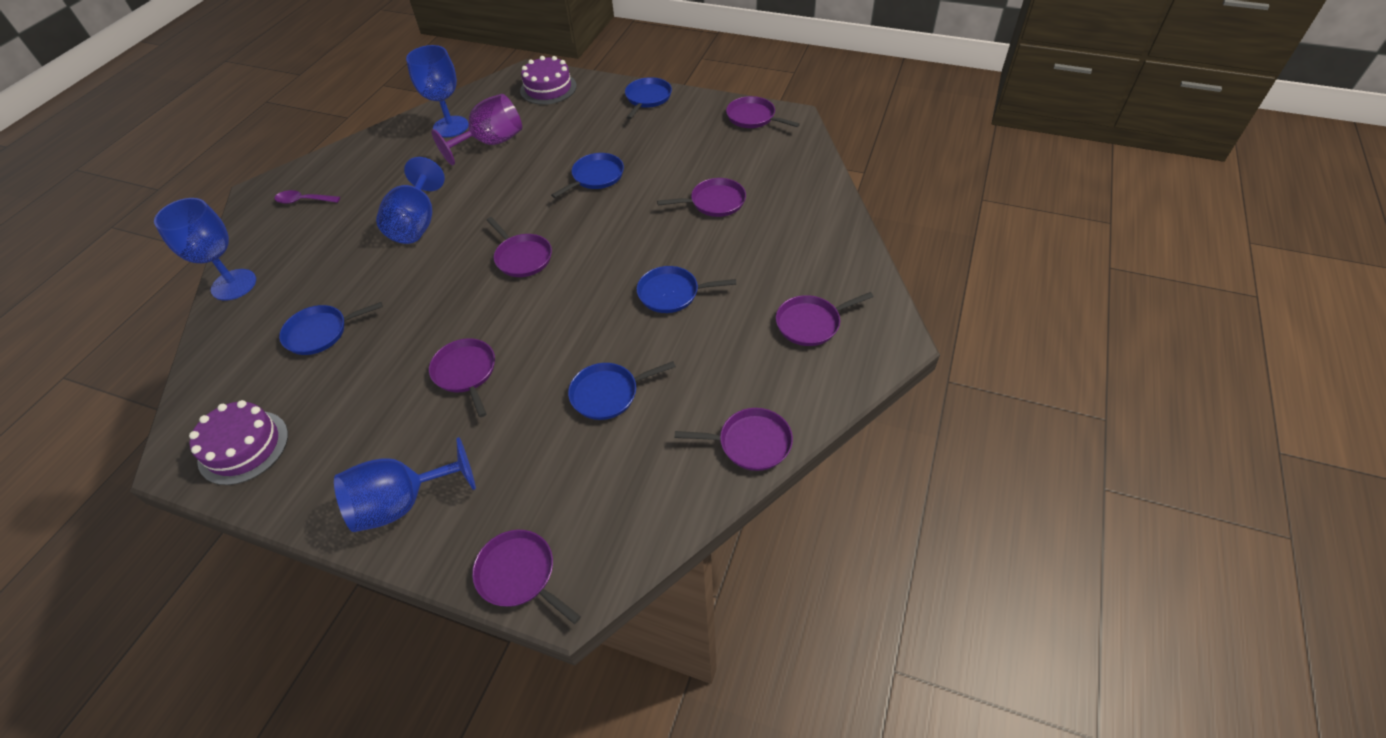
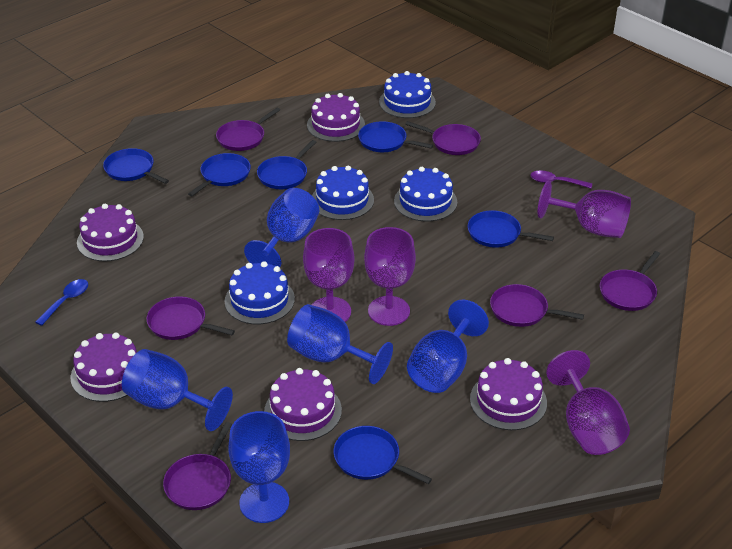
blue cake: none = 0 -> [225,261,295,324] [312,165,374,220] [379,71,436,118] [394,167,457,222] = 4
blue goblet: [154,198,256,301] [334,437,476,532] [376,157,445,244] [406,45,469,138] = 4 -> [122,349,233,431] [228,411,290,523] [244,188,319,267] [287,304,393,384] [407,300,489,393] = 5
blue pan: [279,302,383,355] [551,153,624,198] [568,361,676,420] [625,77,672,119] [637,266,736,313] = 5 -> [103,148,169,184] [188,153,251,196] [257,140,316,189] [334,426,432,484] [358,121,433,152] [468,210,554,248] = 6
blue spoon: none = 0 -> [36,279,88,326] = 1
purple cake: [189,400,288,485] [520,56,577,105] = 2 -> [71,333,137,402] [77,204,144,261] [264,368,342,441] [307,93,365,142] [470,358,547,430] = 5
purple goblet: [431,94,522,165] = 1 -> [303,228,355,322] [364,227,416,326] [538,181,631,238] [546,350,630,455] = 4
purple pan: [429,338,495,417] [472,530,581,624] [487,217,552,277] [657,178,746,217] [675,408,793,471] [726,96,800,128] [776,292,874,346] = 7 -> [146,297,235,340] [163,422,232,510] [216,108,280,151] [405,121,481,155] [490,284,584,327] [600,251,660,311] = 6

